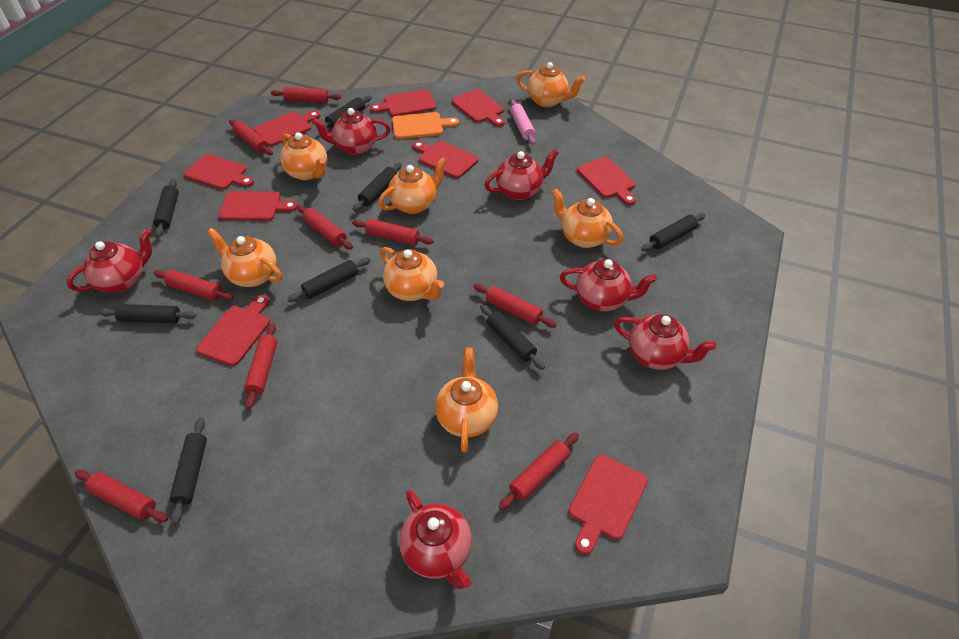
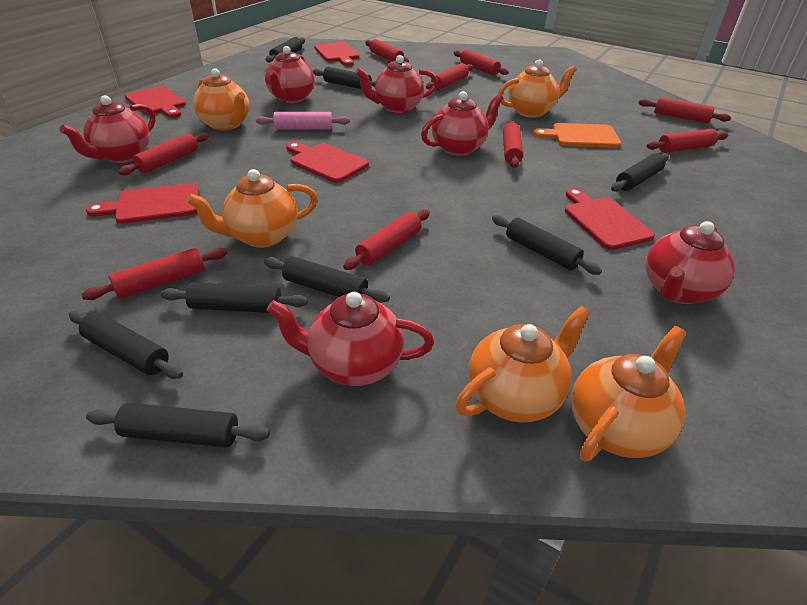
orange teapot: [207,228,282,287] [280,132,327,180] [378,157,447,214] [380,247,444,301] [435,348,498,452] [516,62,585,107] [552,188,623,248] = 7 -> [186,169,318,248] [193,68,249,130] [455,306,591,423] [498,59,577,118] [571,326,686,461] = 5
red cutting board: [184,154,254,190] [196,295,270,366] [218,191,298,221] [254,111,320,146] [370,89,436,117] [413,141,478,178] [452,89,505,127] [569,454,648,555] [577,157,636,205] = 9 -> [86,183,199,224] [125,86,186,118] [286,142,369,183] [314,42,359,66] [565,188,655,250] = 5

